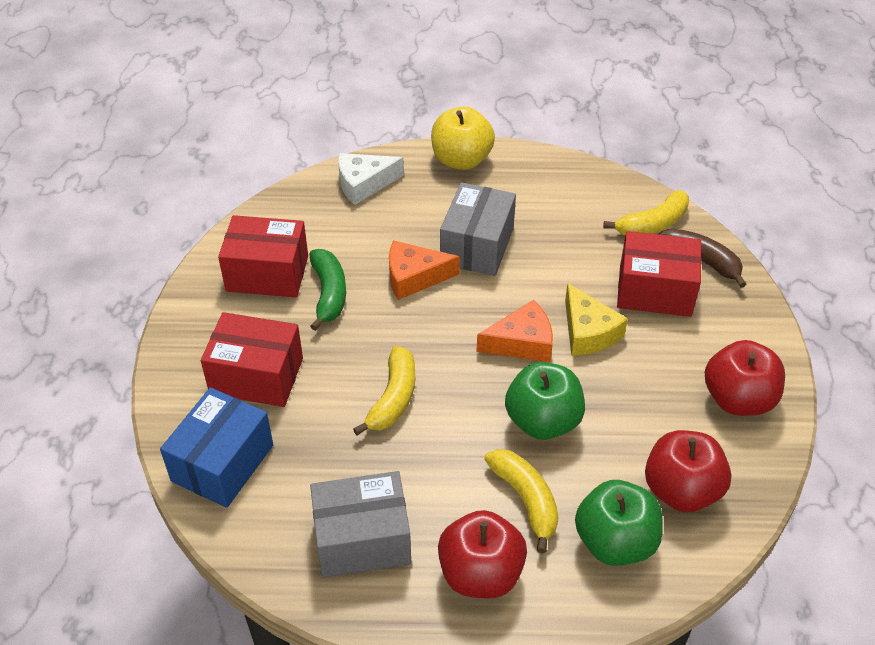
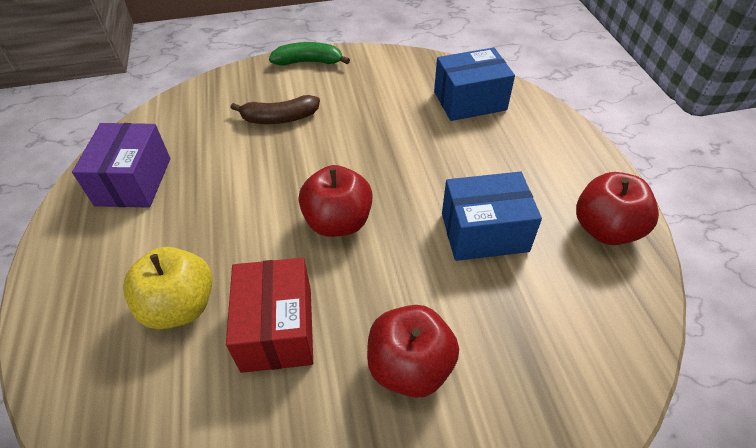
blue box: [160,387,273,508] = 1 -> [434,47,515,121] [442,171,542,261] = 2
green apple: [505,362,585,440] [575,480,663,566] = 2 -> none = 0
grey box: [310,471,411,578] [440,182,516,276] = 2 -> none = 0
orange cheese: [389,240,460,300] [477,300,553,362] = 2 -> none = 0
purple box: none = 0 -> [72,123,170,208] = 1
red box: [201,312,303,407] [218,215,308,297] [617,231,702,317] = 3 -> [226,258,313,373] = 1
white cheese: [338,153,404,205] = 1 -> none = 0
yellow banana: [353,346,415,435] [484,449,558,553] [603,190,689,236] = 3 -> none = 0
yellow cheese: [565,283,628,356] = 1 -> none = 0

